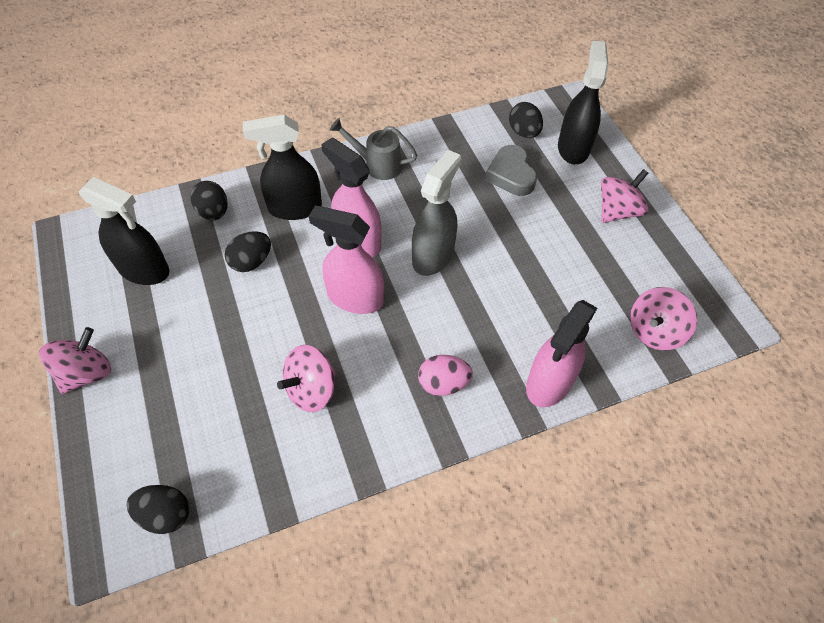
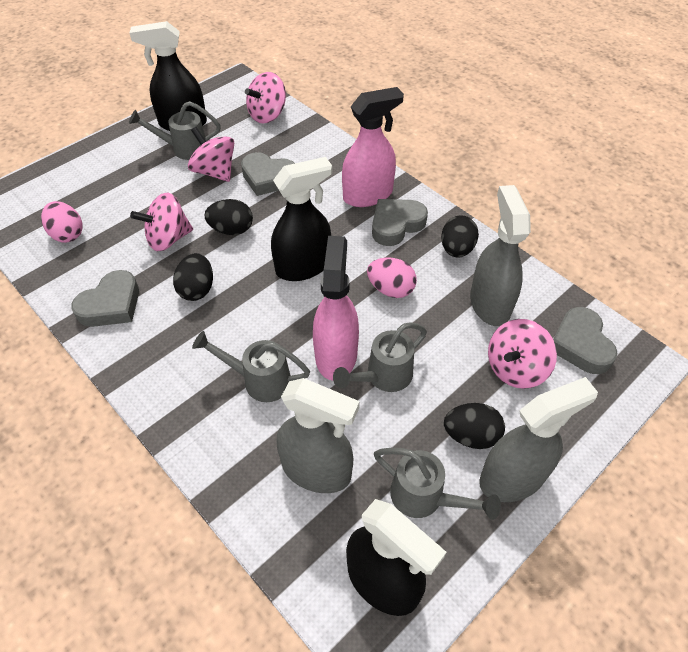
grey heart: [485,145,537,196] = 1 -> [71,270,139,327] [241,152,295,196] [372,199,428,246] [553,307,618,374] = 4
grey spray bottle: [412,150,461,276] = 1 -> [277,378,360,493] [470,185,531,326] [479,377,598,502] = 3
grey watering can: [330,118,417,180] = 1 -> [129,101,221,160] [192,331,310,402] [333,322,427,392] [374,448,501,520] = 4
pink egg: [418,355,473,396] = 1 -> [41,201,83,243] [367,258,417,298] = 2
pink spray bottle: [309,206,384,314] [321,138,382,257] [526,300,597,407] = 3 -> [313,236,359,381] [342,87,404,207] = 2

